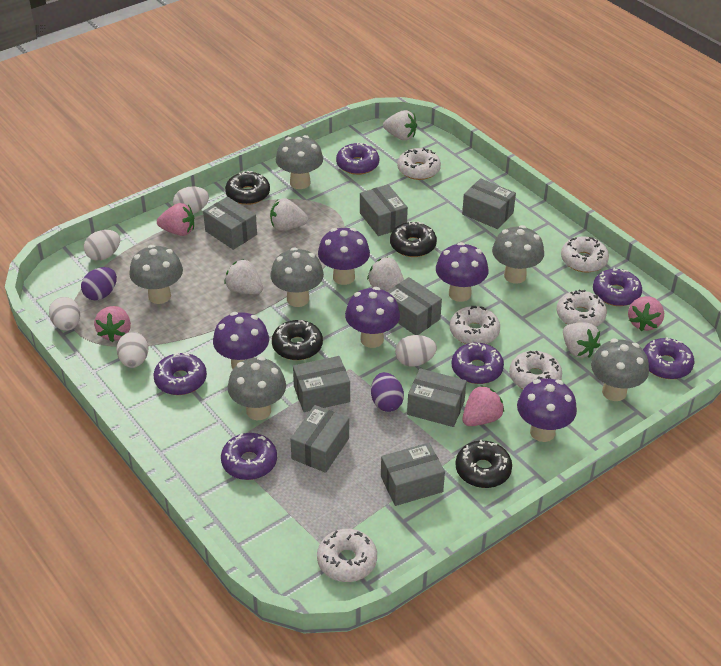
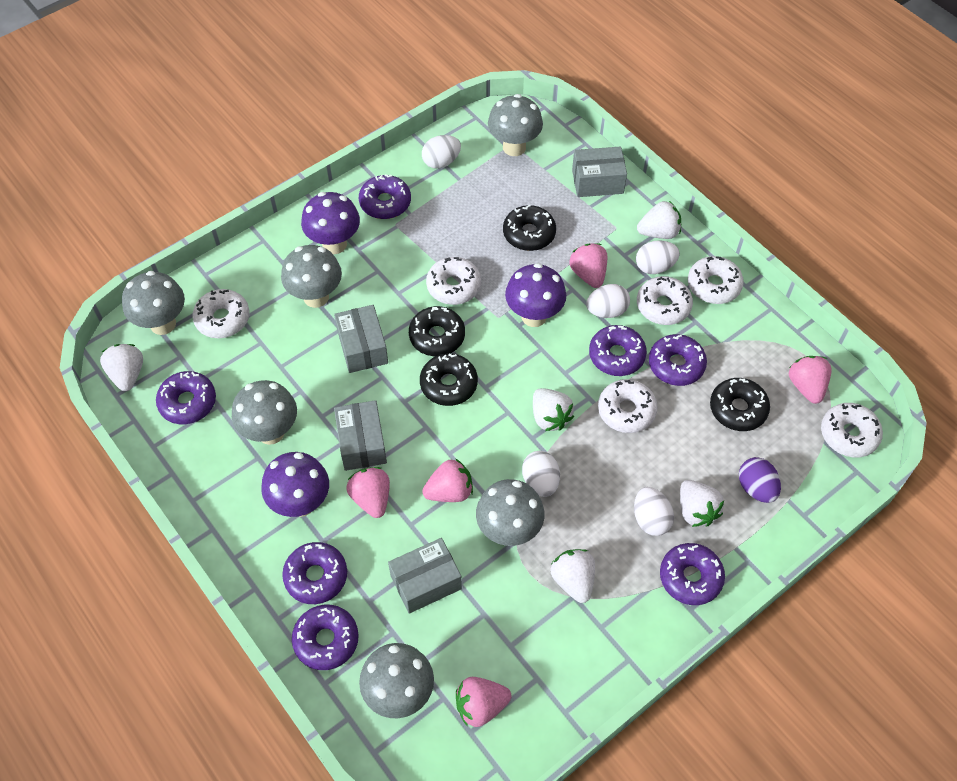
grey box: [203,197,257,250] [290,405,349,473] [293,356,350,412] [360,184,408,236] [381,443,445,506] [387,277,442,335] [407,368,467,427] [462,178,516,229] = 8 -> [334,305,388,373] [334,400,387,471] [388,538,462,614] [572,147,627,197] = 4
pink strawberry: [94,306,131,342] [157,203,194,236] [462,385,504,426] [628,296,664,331] = 4 -> [346,467,390,518] [422,458,473,502] [456,677,511,727] [570,243,607,288] [789,356,832,404] = 5
purple donut: [154,353,207,395] [221,433,277,480] [336,142,379,175] [452,343,504,384] [593,268,642,306] [643,337,694,379] = 6 -> [156,371,216,424] [282,542,347,604] [292,605,359,670] [359,174,411,219] [589,325,647,376] [649,334,707,386] [660,543,725,605] = 7
purple egg: [81,267,117,301] [371,372,404,412] = 2 -> [739,457,781,503] = 1
purple mushroom: [213,312,269,369] [318,228,370,285] [345,287,400,348] [436,242,488,302] [517,378,577,442] = 5 -> [261,452,329,517] [301,192,360,254] [505,263,566,327] = 3

